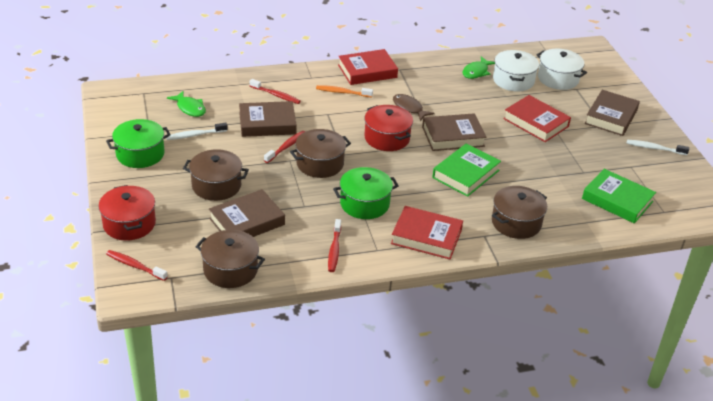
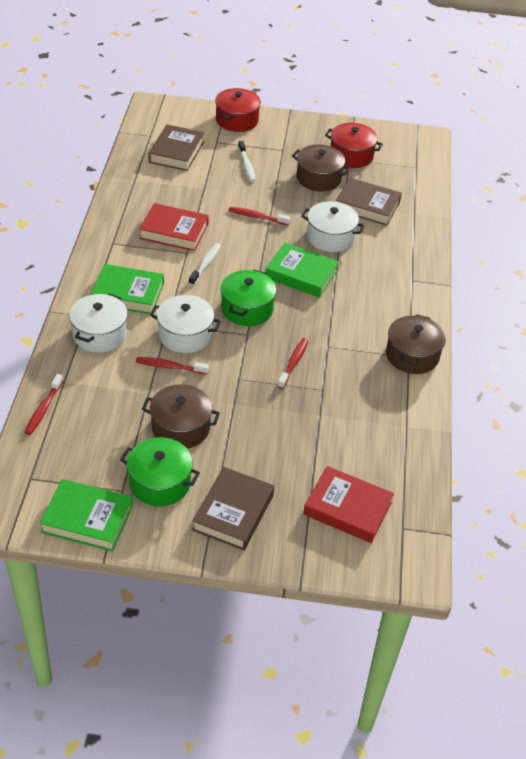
brown book: [209,189,285,237] [239,101,297,137] [422,113,486,151] [585,90,640,136] = 4 -> [149,124,204,171] [192,467,274,550] [336,178,402,226] = 3
brown fish: [393,94,435,121] = 1 -> none = 0
brown pot: [183,149,249,201] [196,230,265,288] [290,129,351,178] [492,186,547,239] = 4 -> [142,384,220,449] [292,144,350,191] [386,314,446,374] = 3
green book: [432,143,501,197] [582,169,656,224] = 2 -> [39,479,133,552] [91,264,164,314] [265,243,339,298] = 3
green fish: [167,91,206,117] [463,56,495,79] = 2 -> none = 0
orange toothbrush: [316,85,373,97] = 1 -> none = 0
red book: [338,49,398,85] [391,206,463,259] [503,95,571,142] = 3 -> [139,203,209,251] [303,466,394,543] = 2
white pot: [493,50,539,92] [537,49,587,90] = 2 -> [69,293,128,353] [150,295,221,353] [301,201,365,252] = 3

